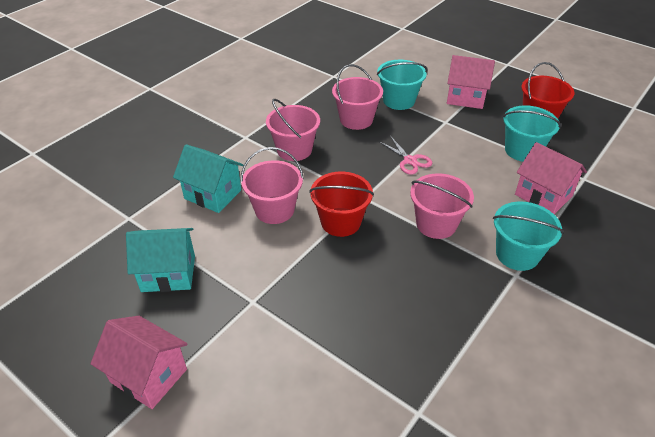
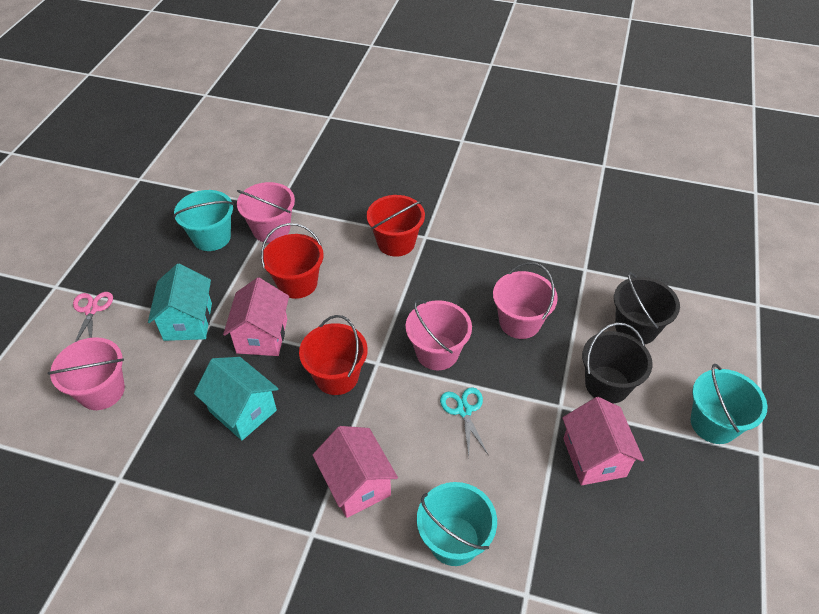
black bucket: none = 0 -> [582,323,652,404] [614,272,680,344] = 2
red bucket: [309,172,374,237] [521,62,574,119] = 2 -> [261,223,324,299] [299,315,368,395] [367,195,425,257] = 3
turquoise scissors: none = 0 -> [440,387,488,456] = 1

